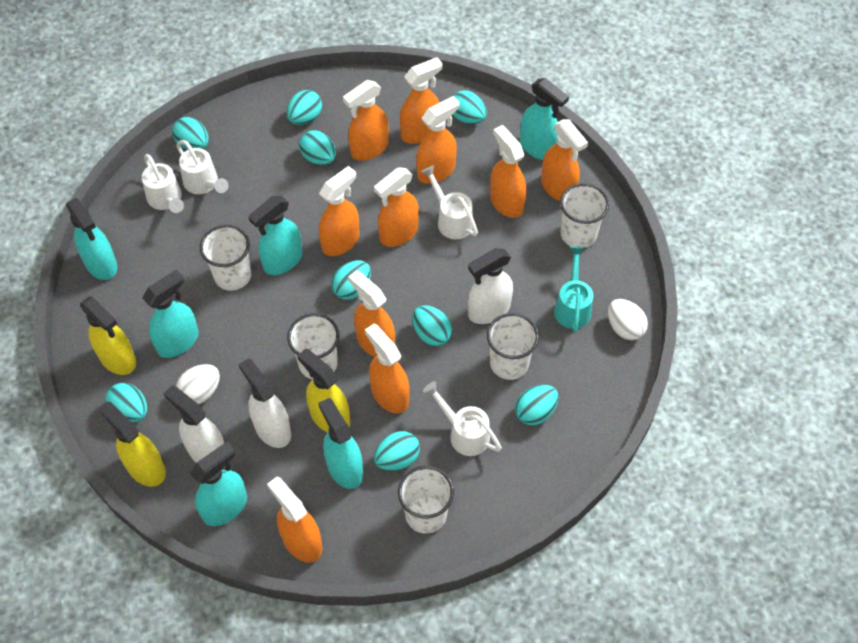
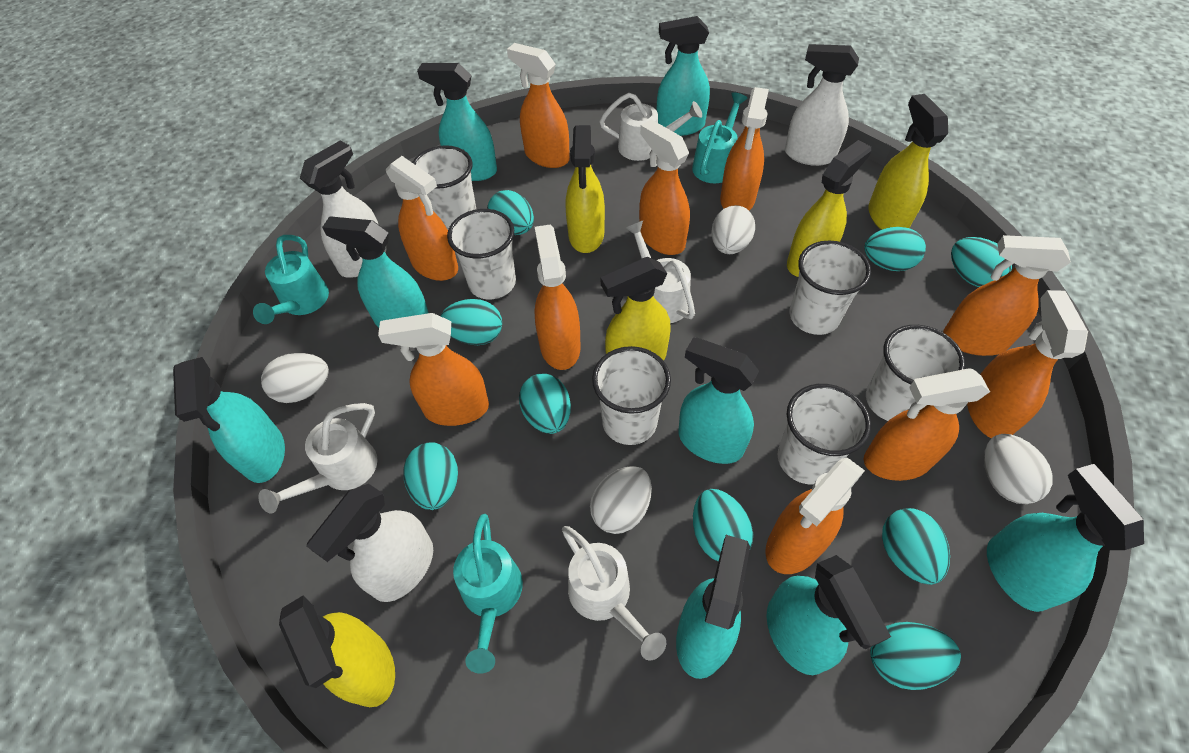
turquoise spray bottle: [66,198,117,280] [142,269,199,358] [190,442,247,526] [249,196,303,275] [318,398,363,489] [520,78,569,160] = 6 -> [173,357,285,483] [322,216,429,327] [417,63,497,181] [657,16,710,136] [676,535,750,679] [678,337,759,464] [766,555,891,675] [987,464,1144,612] = 8
turquoise watering can: [554,246,593,332] = 1 -> [253,235,329,324] [453,514,523,674] [692,92,748,183] = 3
white cup: [200,225,251,291] [287,313,340,380] [398,466,454,534] [487,313,539,380] [560,183,609,248] = 5 -> [412,145,476,229] [447,209,516,299] [592,346,671,445] [777,384,871,484] [789,241,871,335] [866,325,965,421] = 6
white egg: [176,364,220,404] [608,299,648,340] = 2 -> [261,353,329,403] [590,466,652,534] [711,205,755,254] [984,434,1053,504] = 4
yellow spray bottle: [80,296,136,375] [98,401,166,487] [297,349,350,433] = 3 -> [279,595,395,707] [566,125,605,253] [601,257,670,361] [787,140,871,277] [868,94,948,230] = 5

